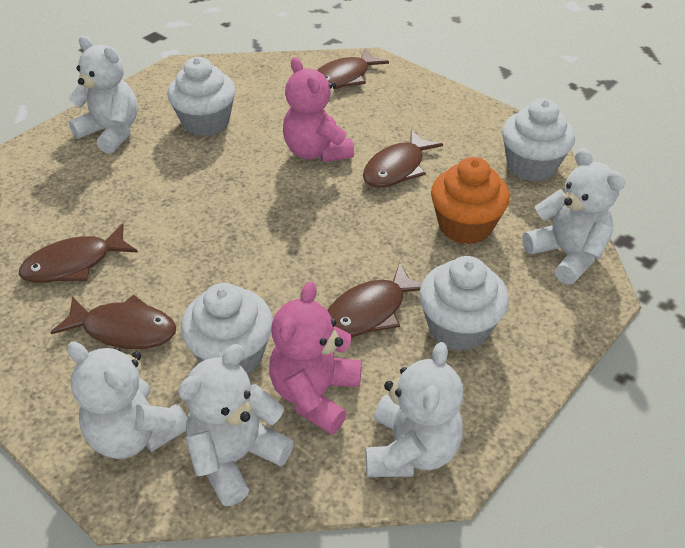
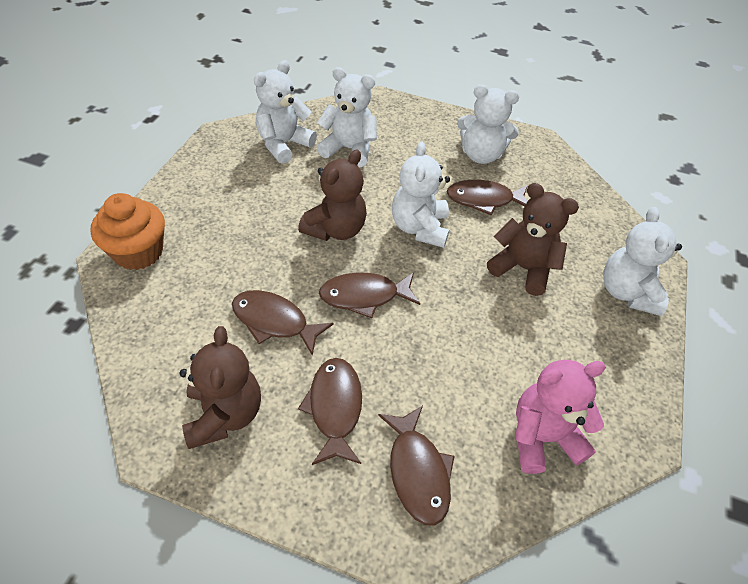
brown teddy bear: none = 0 -> [179,326,261,449] [298,150,367,241] [487,183,579,296] = 3
pink teddy bear: [269,281,362,435] [283,57,354,162] = 2 -> [515,360,606,474] = 1
white cupcake: [167,57,235,136] [181,283,273,374] [419,256,509,351] [502,98,575,182] = 4 -> none = 0

